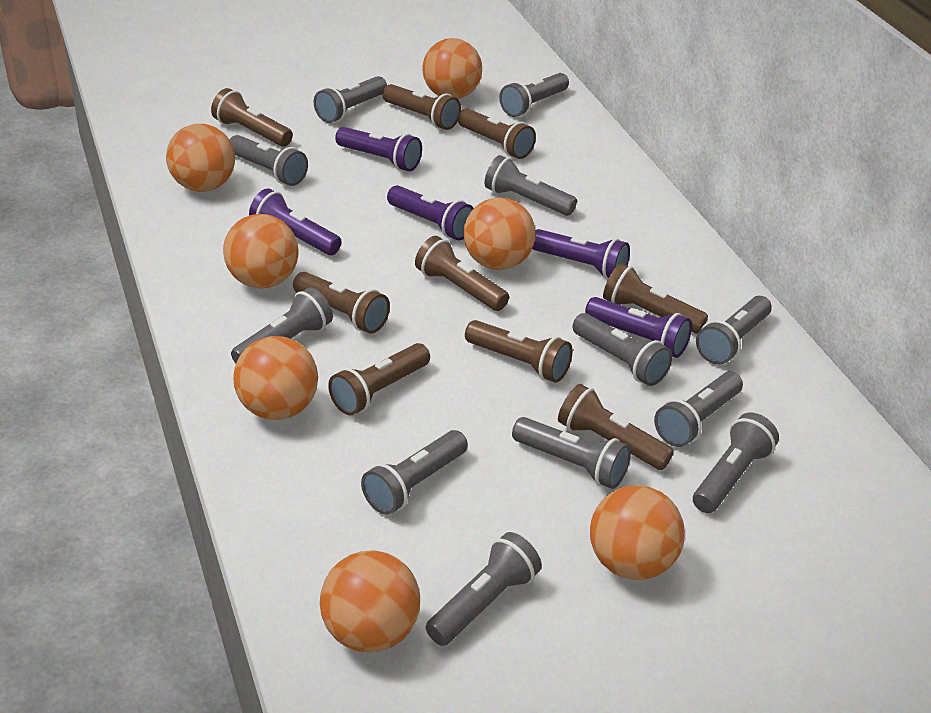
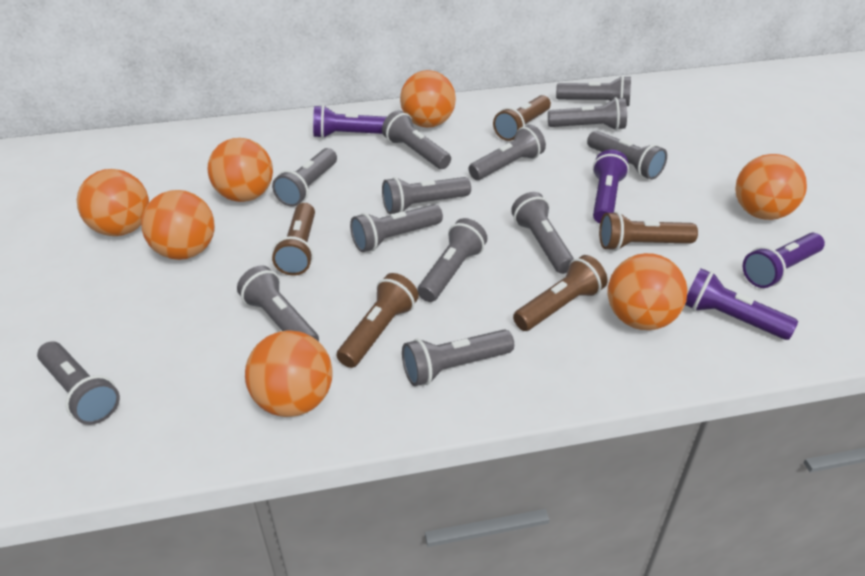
brown flashlight: [211,88,293,147] [293,272,390,334] [328,343,430,415] [382,84,461,130] [415,236,509,311] [458,108,536,159] [465,320,572,383] [558,384,674,470] [603,263,708,334] = 9 -> [272,203,315,276] [337,273,419,368] [493,95,551,141] [513,255,607,331] [599,211,698,251] = 5
grey flashlight: [229,135,308,186] [231,287,333,363] [314,76,387,123] [361,430,468,515] [426,532,542,646] [485,155,577,216] [499,73,569,117] [512,417,631,489] [572,313,672,386] [654,372,743,447] [693,413,779,513] [696,296,772,365] = 12 -> [37,342,120,425] [237,266,319,341] [272,148,337,207] [350,204,443,252] [382,110,451,169] [382,177,471,214] [402,329,514,386] [417,218,487,302] [468,125,546,180] [511,192,574,274] [548,97,627,130] [556,76,631,106] [587,131,667,180] = 13
purple flashlight: [249,188,342,255] [335,127,422,172] [387,185,474,240] [532,229,630,279] [585,297,692,358] = 5 -> [313,105,386,138] [593,150,629,223] [685,268,798,340] [743,233,825,288] = 4

